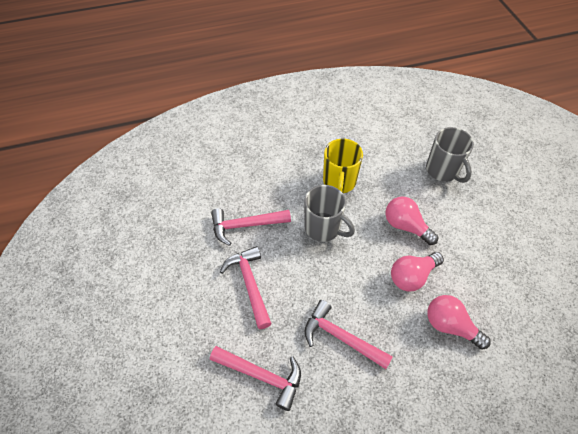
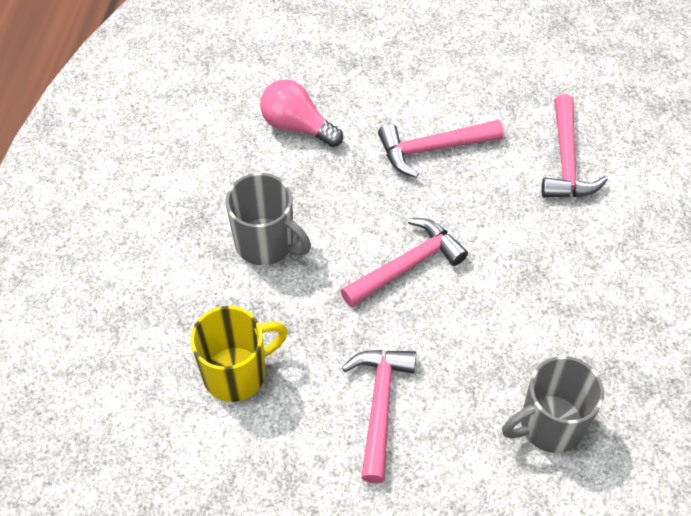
pink light bulb: [385,196,438,245] [391,252,444,292] [427,295,490,350] = 3 -> [260,80,343,147] = 1

